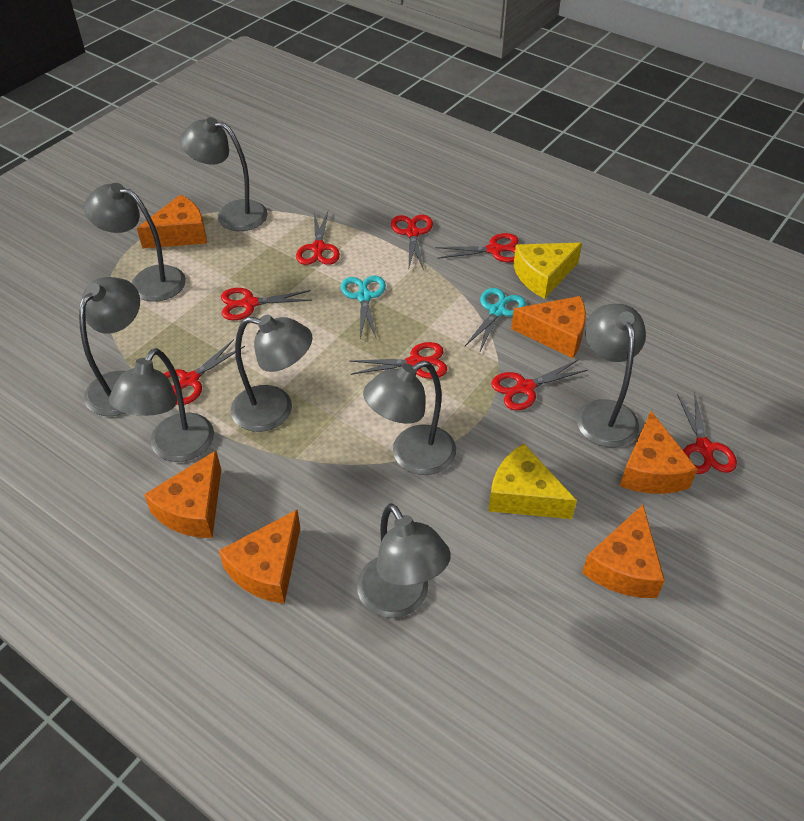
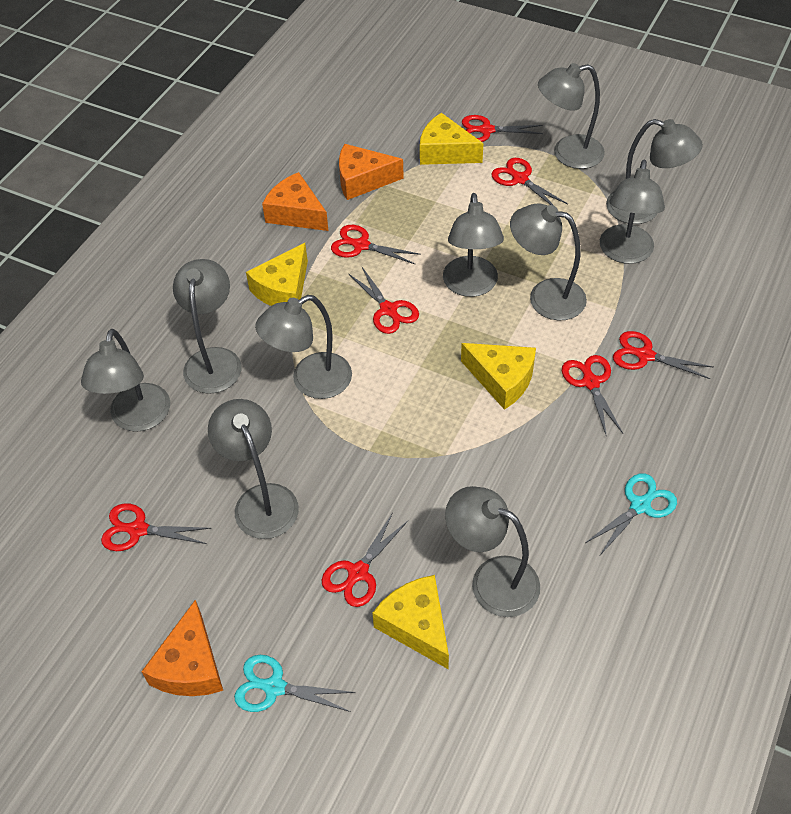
grey lamp: [79,277,140,416] [84,183,186,302] [109,348,214,462] [180,117,267,231] [231,315,313,432] [357,503,451,618] [363,361,456,475] [577,304,646,447] = 8 -> [81,329,170,432] [173,259,242,394] [208,399,299,539] [255,295,352,399] [443,193,504,297] [445,486,540,617] [510,203,587,321] [538,63,605,169] [600,160,665,264] [606,119,703,224] = 10
orange cheese: [137,195,207,249] [144,451,221,538] [219,510,300,604] [511,296,586,358] [582,505,665,598] [620,411,698,494] = 6 -> [141,600,223,696] [262,172,329,231] [339,144,404,200] = 3
yellow cheese: [488,444,577,519] [513,243,582,299] = 2 -> [246,243,308,306] [372,575,449,669] [420,113,483,165] [461,343,536,410] = 4

